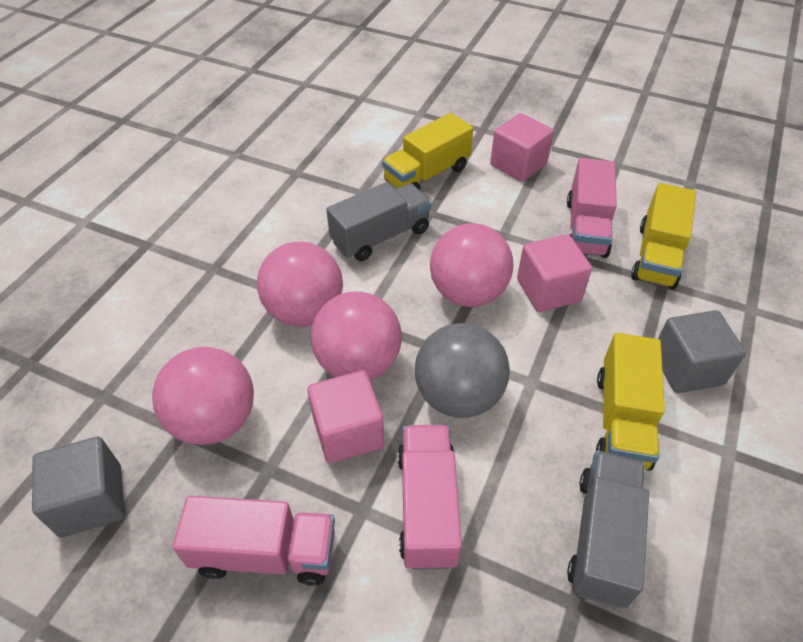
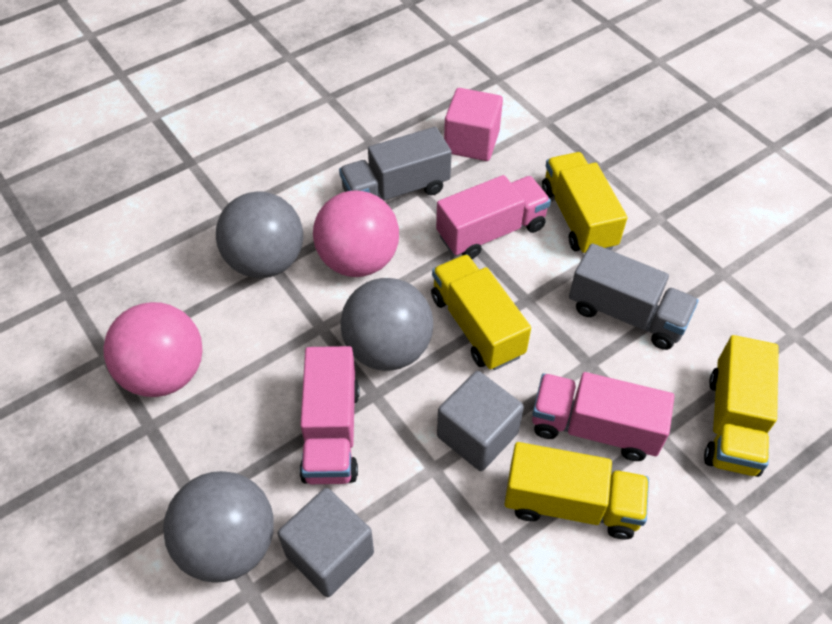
grey ball: [415,323,510,418] = 1 -> [163,471,274,583] [216,192,303,278] [340,278,433,371] = 3
pink ball: [152,347,254,445] [257,241,343,327] [311,291,402,380] [430,223,514,307] = 4 -> [103,302,203,397] [313,190,399,277] = 2
pink cube: [307,370,384,463] [490,113,554,182] [517,234,592,312] = 3 -> [444,88,503,161] = 1
yellow truck: [382,113,473,190] [596,333,665,471] [631,183,696,289] = 3 -> [431,254,531,370] [505,442,649,539] [542,152,627,253] [704,335,779,477] = 4

